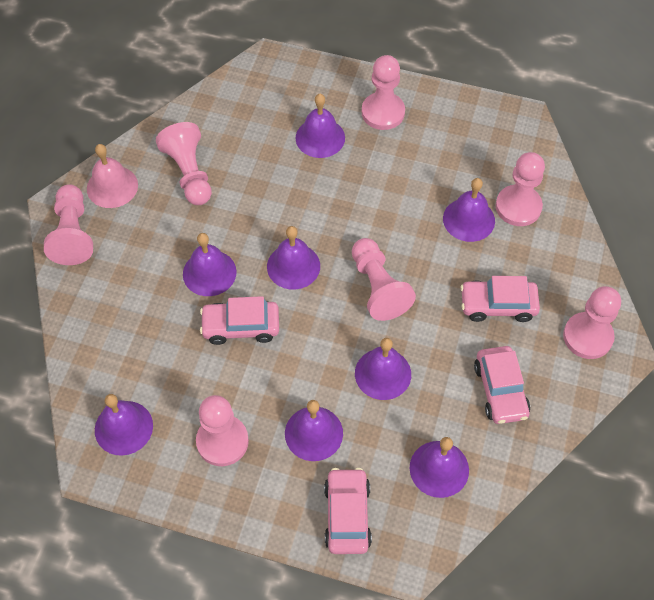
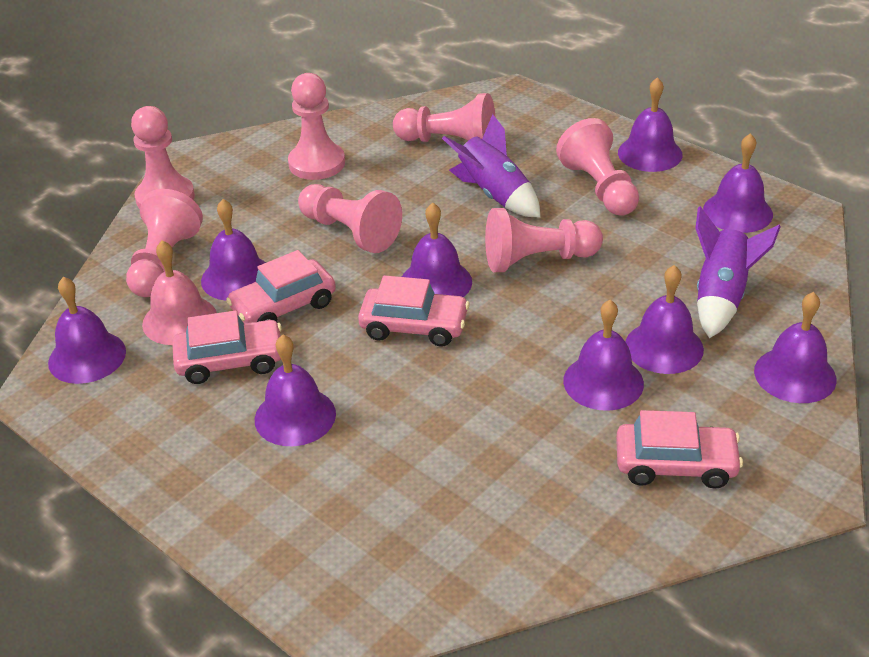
purple bell: [95,394,153,456] [183,233,236,296] [267,226,320,290] [285,400,343,461] [296,94,345,158] [355,338,411,400] [409,437,469,498] [443,178,495,242] = 8 -> [48,277,126,384] [201,199,266,301] [255,335,336,446] [402,203,472,297] [563,300,644,411] [618,77,683,172] [626,265,704,374] [703,133,773,233] [754,292,837,403] = 9
purple rocket: none = 0 -> [442,114,540,217] [695,206,781,338] = 2

